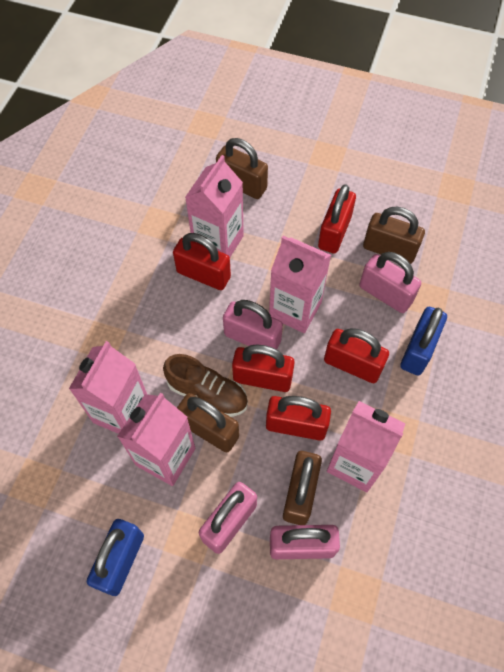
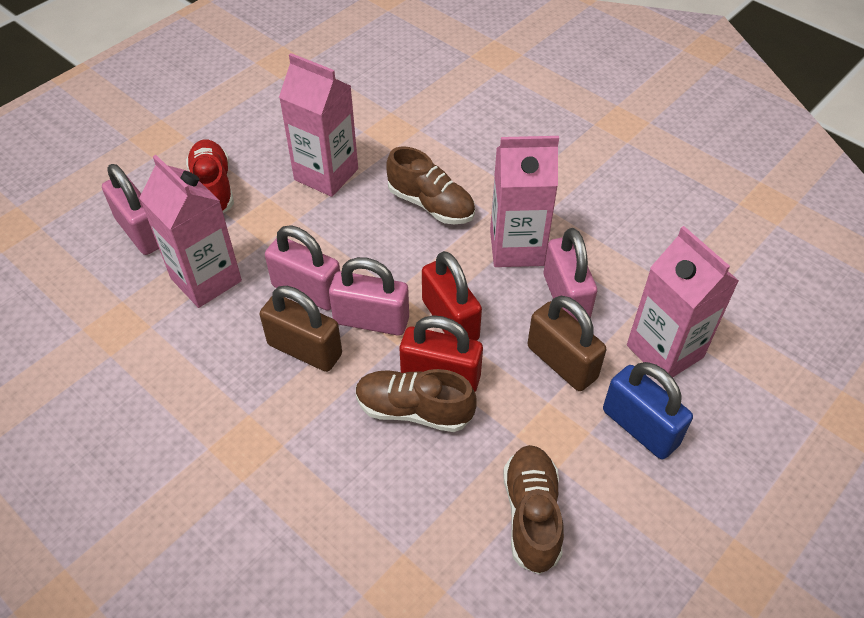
blue padlock: [87,519,144,596] [400,307,447,376] = 2 -> [603,362,693,460] = 1
brown padlock: [177,393,239,453] [216,138,268,199] [283,451,322,525] [363,207,425,264] = 4 -> [260,286,342,372] [527,296,606,391] = 2
brown shoe: [163,354,248,417] = 1 -> [356,369,477,432] [386,147,475,225] [504,445,564,574] = 3
pink carton: [69,341,147,434] [117,393,196,486] [185,155,244,257] [269,236,331,333] [327,401,405,492] = 5 -> [139,155,242,308] [279,53,358,197] [490,136,559,267] [627,226,739,377] = 4
red padlock: [173,233,231,290] [232,345,295,392] [266,396,331,440] [318,184,356,253] [324,328,389,383] = 5 -> [400,315,483,392] [422,251,482,341] = 2
red shoe: none = 0 -> [186,139,234,213] = 1

